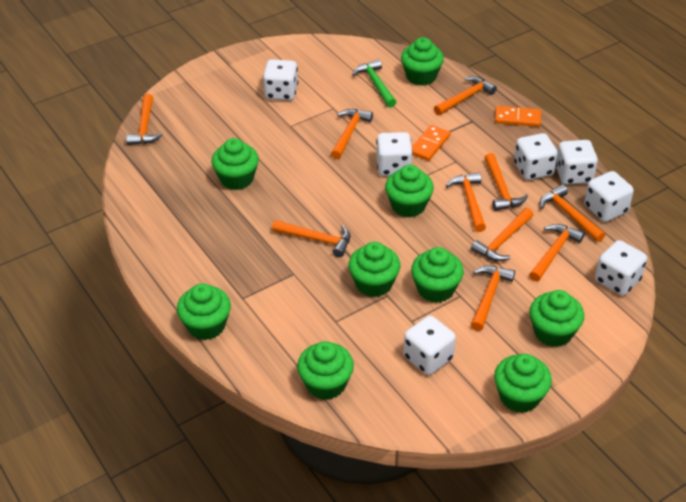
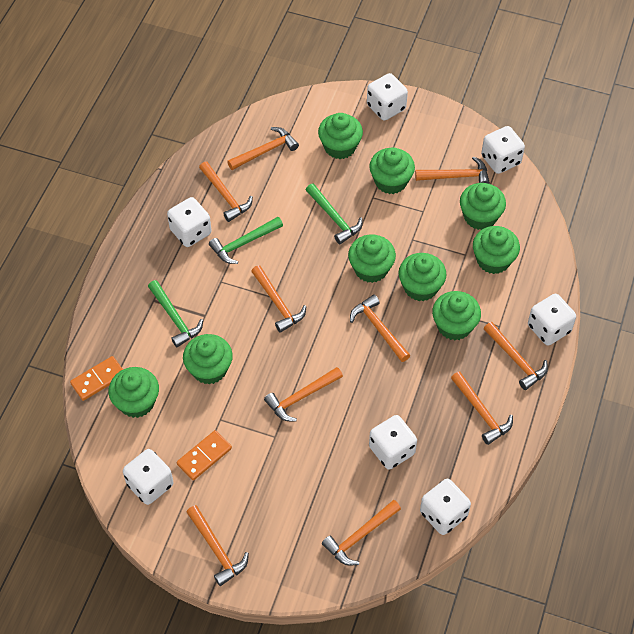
green hammer: [352,59,397,108] = 1 -> [148,280,203,347] [209,217,283,264] [306,183,363,244] = 3

